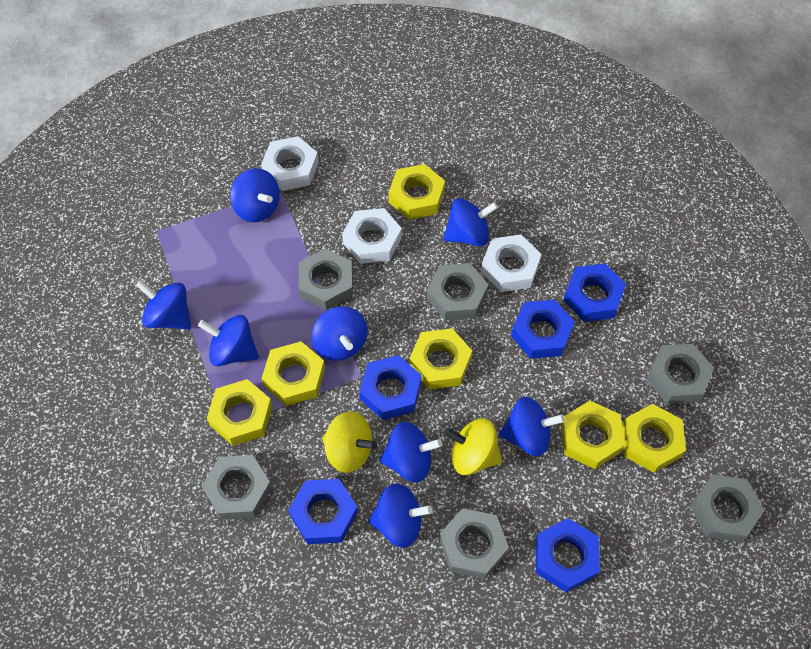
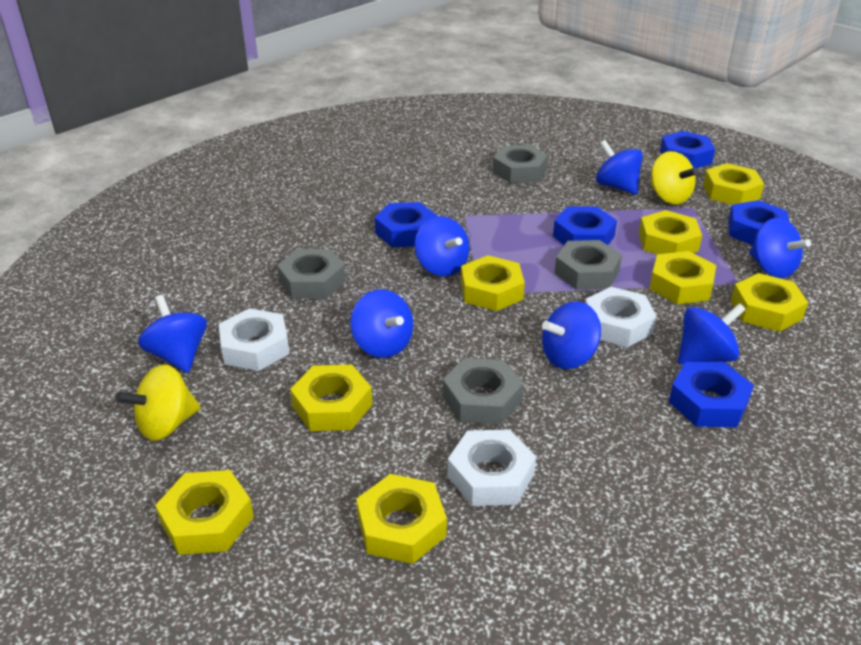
blue spinning top: [136,280,191,329] [198,315,259,366] [230,168,280,222] [312,307,368,361] [368,484,433,548] [380,422,442,482] [443,198,498,246] [499,397,565,457] = 8 -> [138,295,207,373] [351,290,413,358] [415,216,470,276] [542,301,601,369] [596,140,643,195] [678,303,746,365] [749,218,811,278] = 7
grey nut: [202,455,272,520] [298,249,353,310] [427,263,488,320] [439,508,509,579] [646,344,714,404] [690,474,764,542] = 6 -> [277,249,346,299] [443,358,523,425] [493,145,548,183] [554,240,622,290] = 4
yellow nut: [207,379,273,446] [262,341,325,406] [388,164,445,220] [409,328,472,390] [561,400,625,469] [622,404,686,473] = 6 -> [155,470,254,555] [290,365,372,431] [356,474,447,564] [461,255,525,311] [638,210,702,254] [649,251,716,304] [703,163,764,205] [731,273,808,332] = 8

